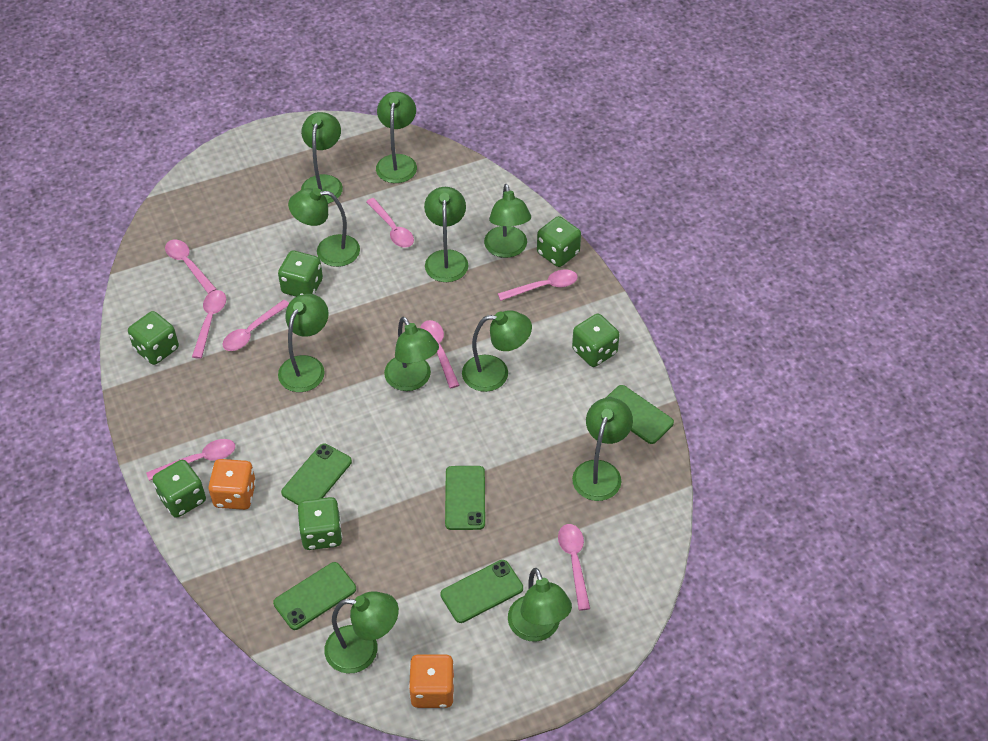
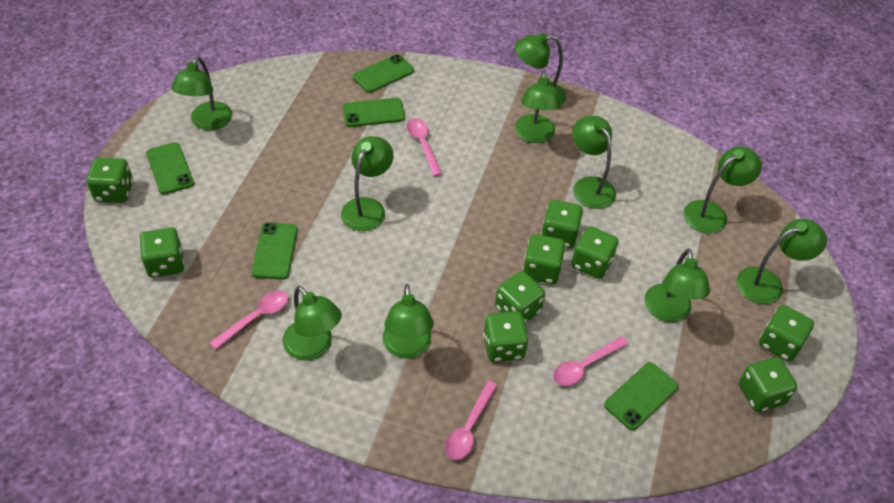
green dice: [128,311,179,365] [152,460,206,518] [278,251,323,297] [298,497,342,550] [537,216,581,267] [572,314,620,367] = 6 -> [86,157,133,203] [139,227,184,278] [483,311,529,362] [495,271,545,323] [523,234,566,284] [541,200,583,249] [571,226,619,279] [739,357,797,412] [759,305,814,362] = 9
green lamp: [278,294,329,392] [288,188,360,267] [301,112,343,204] [324,591,399,674] [376,92,417,183] [384,317,439,391] [424,187,468,282] [462,310,532,392] [484,184,531,258] [508,568,572,642] [572,398,633,501] = 11 -> [171,56,232,130] [283,286,342,360] [341,136,394,231] [383,284,434,359] [514,33,566,105] [515,70,561,143] [572,116,616,209] [644,249,710,322] [684,146,762,233] [737,219,827,304] = 10
orange dice: [208,459,256,510] [409,654,454,708] = 2 -> none = 0
pink spoon: [146,439,235,481] [165,240,217,294] [192,290,226,359] [222,300,289,351] [366,198,414,248] [420,320,459,388] [498,270,578,301] [558,524,590,611] = 8 -> [210,290,288,350] [407,118,442,176] [445,381,497,460] [553,336,628,386] = 4

